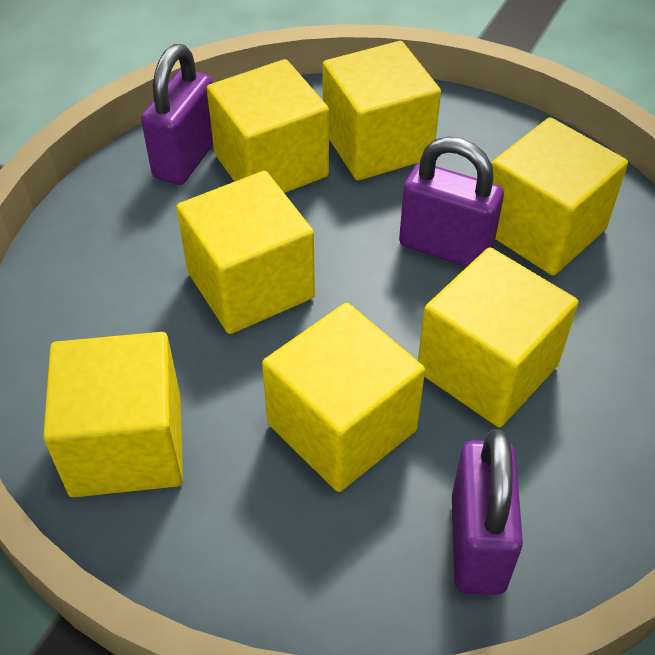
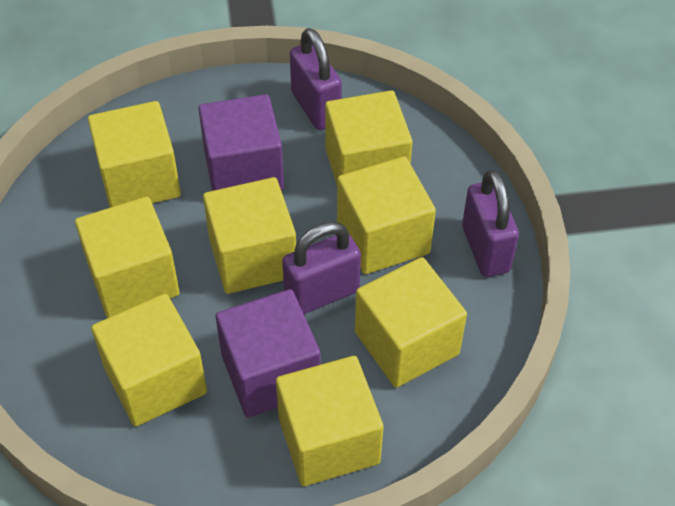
purple cube: none = 0 -> [198,94,284,191] [216,289,321,417] = 2
yellow cube: [43,332,183,497] [176,171,315,334] [207,59,329,193] [262,303,425,492] [322,41,441,181] [418,247,578,427] [491,117,628,275] = 7 -> [75,197,180,318] [88,101,181,208] [91,294,207,427] [203,177,296,294] [276,356,384,486] [325,90,413,184] [337,156,436,274] [355,257,467,388] = 8

